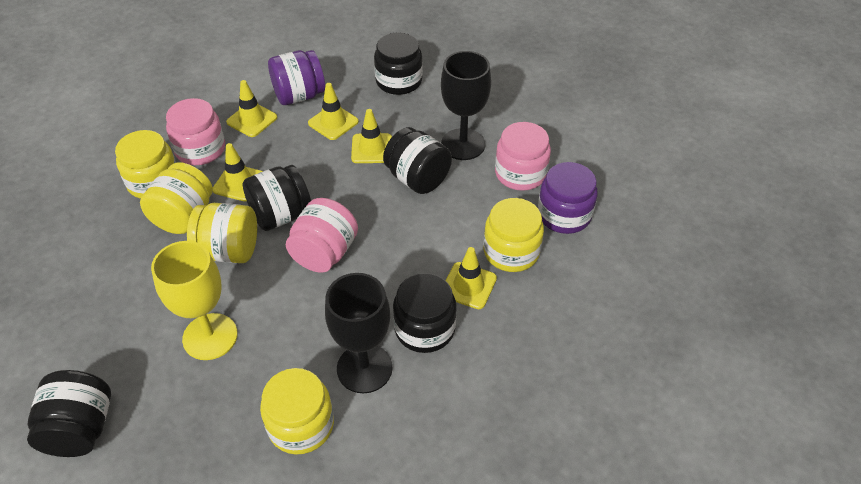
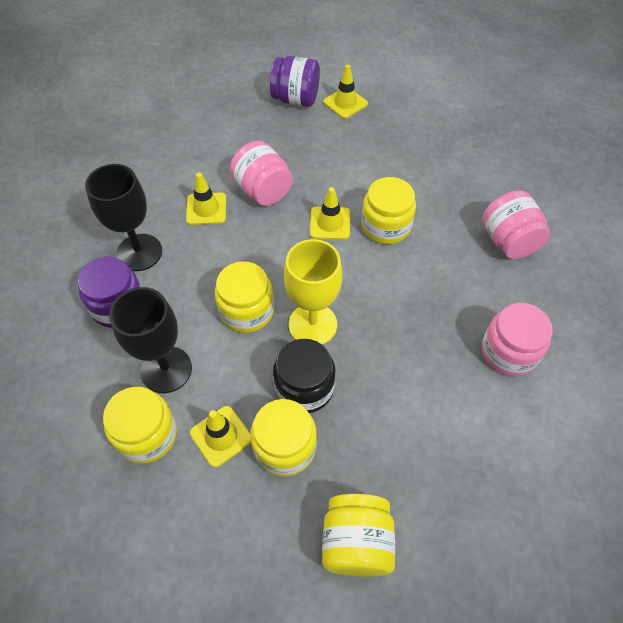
black jar: [27,370,111,457] [243,165,311,231] [374,32,423,95] [383,127,452,194] [393,273,457,353] = 5 -> [273,339,336,413] = 1
yellow traffic cone: [213,143,263,202] [226,80,277,137] [308,83,359,140] [351,109,392,163] [446,247,497,309] = 5 -> [186,173,226,225] [190,406,251,468] [310,187,350,240] [323,65,368,119] = 4

